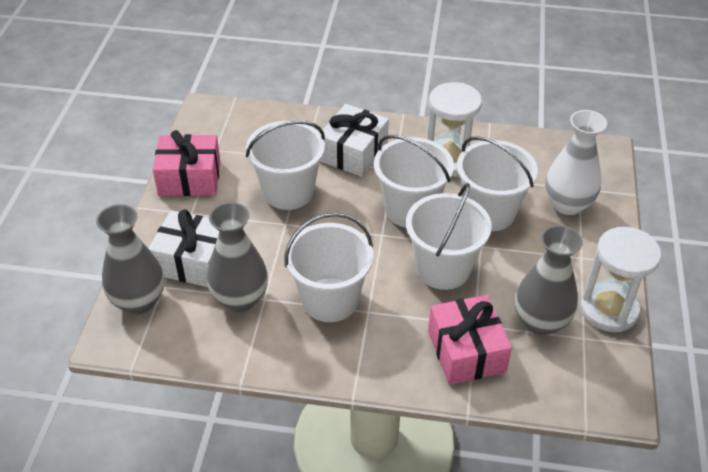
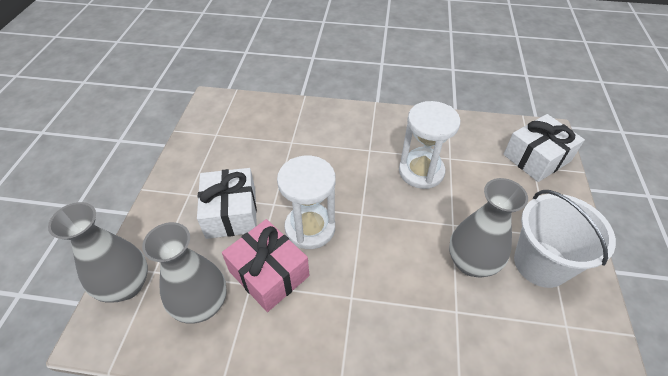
pink gift: [153,130,220,196] [428,295,512,385] = 2 -> [222,219,310,312] = 1
white bucket: [246,121,325,210] [285,212,373,322] [374,135,454,228] [406,183,492,290] [457,136,538,231] = 5 -> [514,190,616,288] = 1
white vase: [545,110,607,215] = 1 -> none = 0

